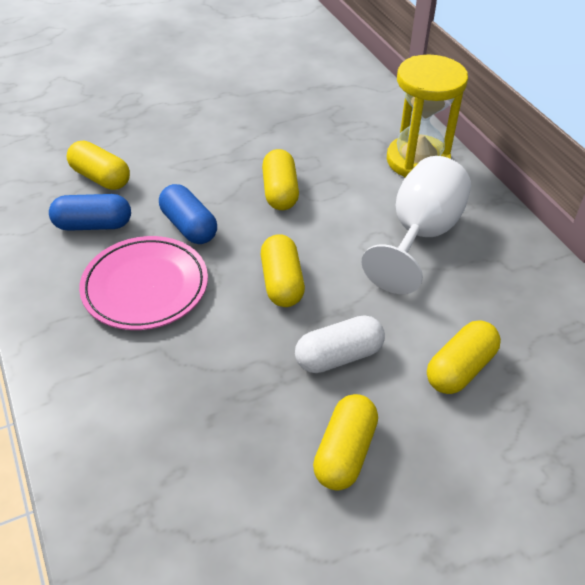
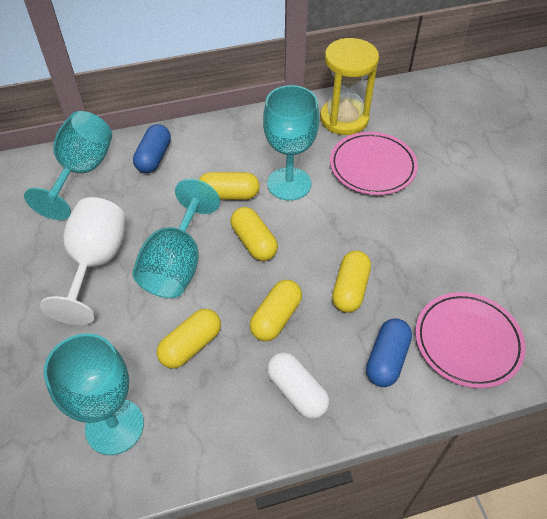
pink plate: [79,236,208,330] = 1 -> [330,132,418,195] [415,292,526,388] = 2
turquoise goblet: none = 0 -> [24,111,112,220] [43,333,144,455] [132,179,220,298] [263,85,320,200] = 4

